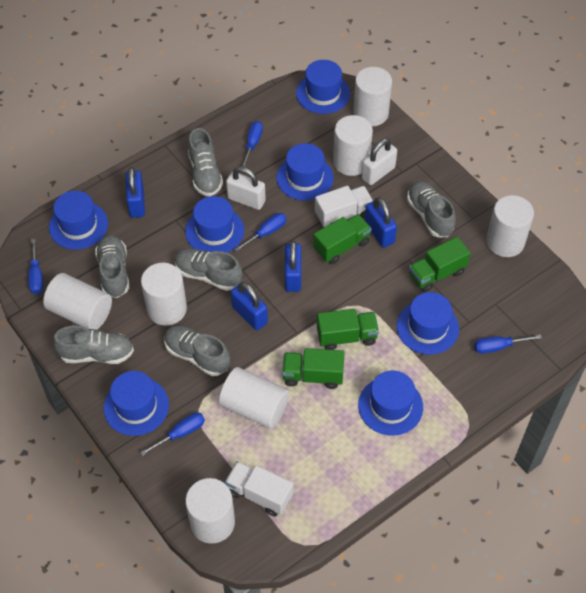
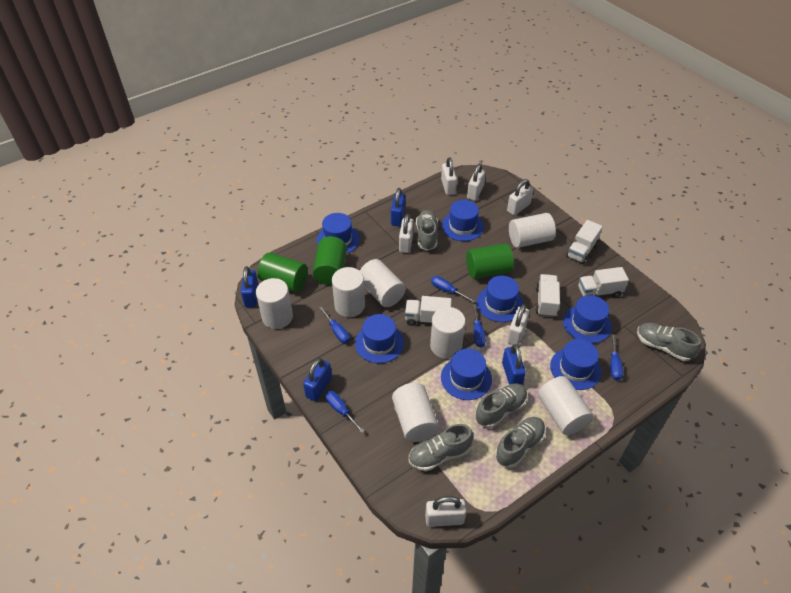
green cylinder: none = 0 -> [257,252,308,292] [313,236,347,285] [466,243,514,279] = 3
green truck: [282,348,345,389] [313,214,372,264] [317,309,379,350] [409,237,470,292] = 4 -> none = 0
grey shoe: [53,325,134,364] [95,235,129,298] [164,326,230,376] [175,248,242,291] [188,128,223,196] [407,181,456,237] = 6 -> [409,424,473,471] [416,210,438,251] [475,383,527,428] [495,417,546,468] [637,323,701,361] = 5
white padlock: [226,167,266,210] [361,139,397,185] = 2 -> [399,213,413,253] [425,496,466,527] [441,157,457,195] [467,163,486,201] [507,179,533,215] [507,304,530,345] = 6
white truck: [225,461,293,517] [315,186,373,227] = 2 -> [405,296,452,326] [536,274,560,317] [566,220,603,264] [578,267,629,298] = 4

